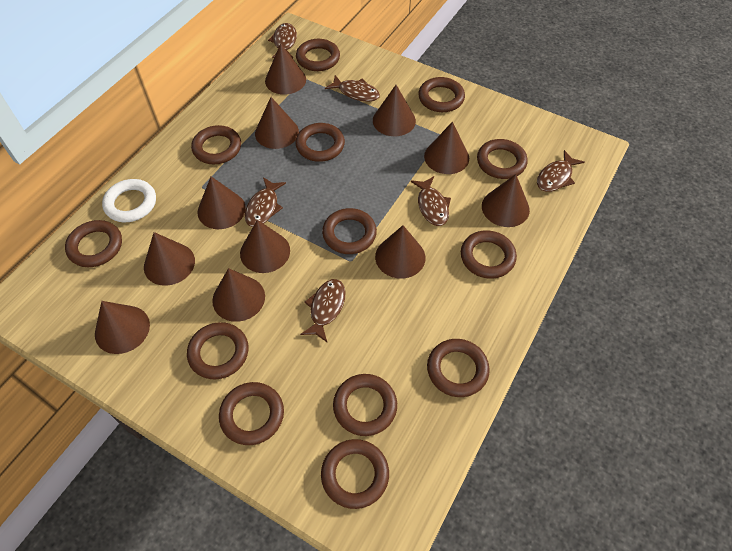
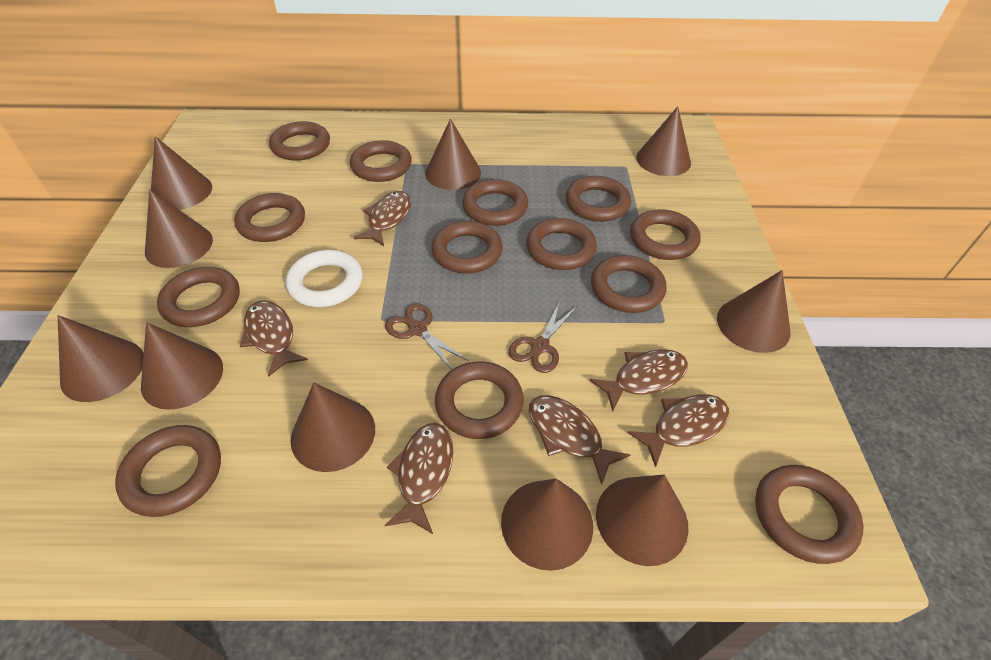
brown cone: [95,301,150,354] [144,232,195,286] [198,176,246,229] [212,268,265,322] [240,220,290,273] [255,97,299,149] [265,43,306,95] [373,85,416,136] [375,225,425,279] [424,122,469,174] [482,174,530,227] = 11 -> [58,315,144,402] [141,322,223,410] [145,189,213,268] [151,136,212,210] [290,383,375,472] [425,118,481,190] [501,479,593,571] [596,475,688,566] [636,106,691,176] [717,270,790,353] = 10
brown scissors: none = 0 -> [385,303,469,369] [508,301,577,373] = 2

